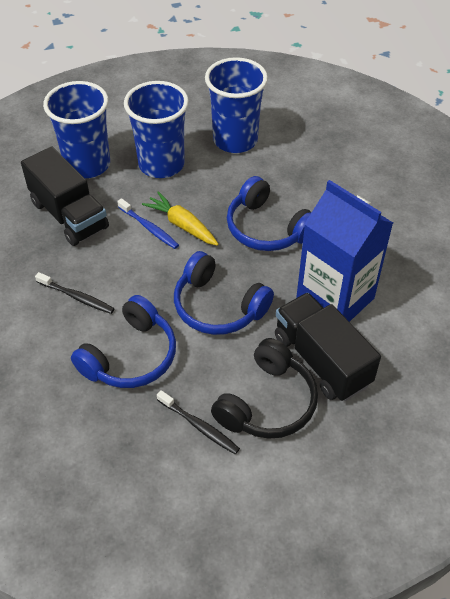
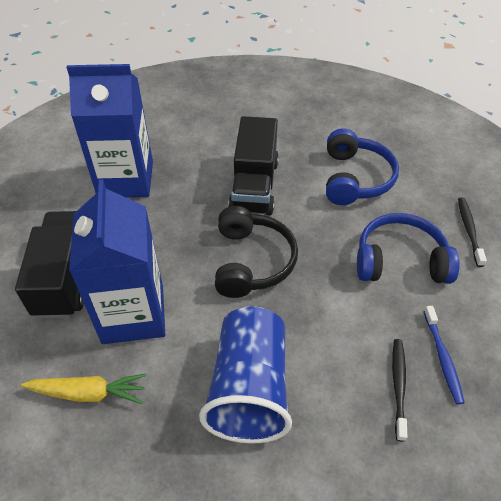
blue carton: [296,180,393,322] = 1 -> [67,64,153,197] [69,179,165,344] = 2
blue cup: [43,81,110,178] [124,81,189,178] [205,57,268,153] = 3 -> [199,306,292,443] = 1
blue headphones: [71,295,176,388] [174,251,274,335] [227,176,311,251] = 3 -> [326,128,399,205] [357,213,460,284] = 2

